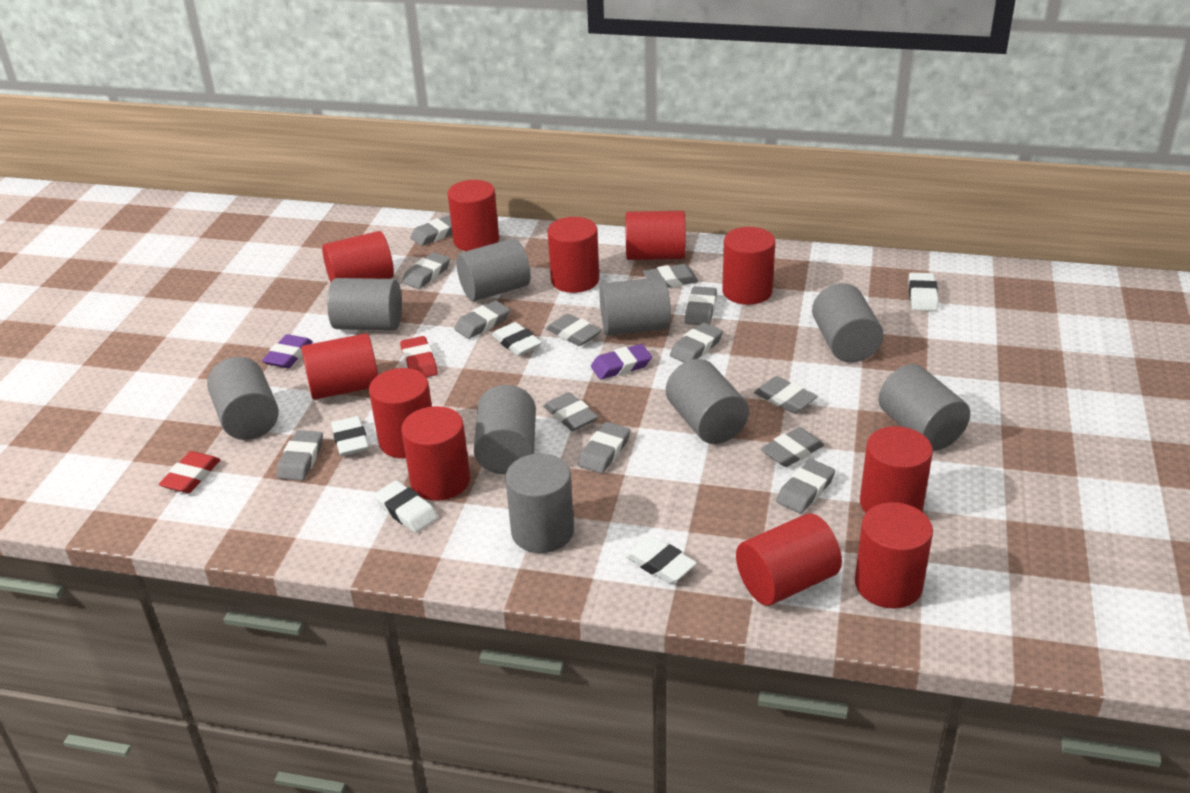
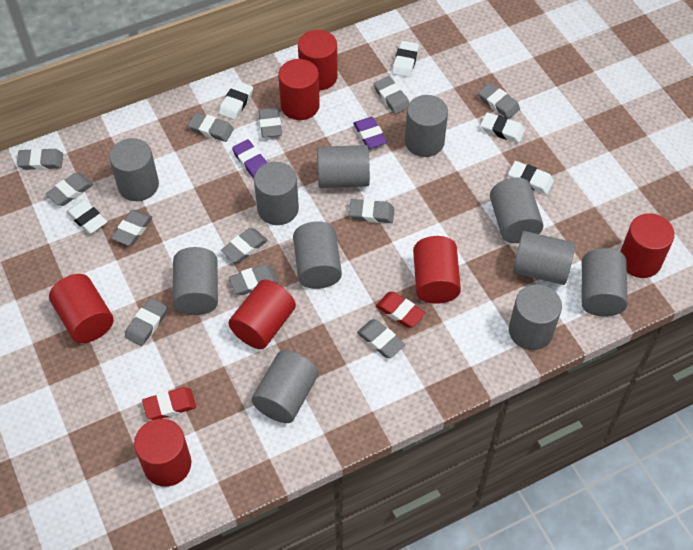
grey cylinder: [207,357,279,440] [327,278,402,331] [456,238,531,301] [474,385,536,474] [505,454,574,553] [600,277,671,336] [666,359,749,444] [812,283,883,363] [878,364,970,451] = 9 -> [109,138,159,201] [173,247,218,315] [252,350,318,423] [254,162,299,225] [293,221,342,289] [317,145,370,188] [405,95,448,157] [490,178,543,243] [509,284,562,350] [513,231,575,285] [582,248,628,316] = 11
grey eraser: [277,430,323,481] [402,252,450,289] [410,215,452,246] [454,300,510,339] [543,392,598,431] [546,314,601,346] [578,422,630,474] [643,264,699,287] [670,323,723,363] [685,286,717,325] [754,376,817,413] [761,427,824,467] [776,459,835,513] = 13 -> [17,148,63,170] [46,173,93,206] [111,210,153,246] [125,298,168,346] [188,112,234,142] [221,228,268,263] [228,264,279,295] [258,107,282,138] [349,199,394,223] [357,319,405,358] [374,76,409,114] [478,83,520,119] = 12
red cylinder: [301,333,378,400] [322,231,394,283] [369,368,432,458] [401,406,470,501] [448,180,499,251] [547,217,599,293] [626,211,686,260] [722,227,776,305] [736,514,842,606] [855,502,933,608] [860,426,933,513] = 11 -> [49,274,113,343] [134,419,191,487] [229,280,296,349] [278,59,320,120] [298,30,338,91] [413,236,461,304] [620,213,675,278] = 7

